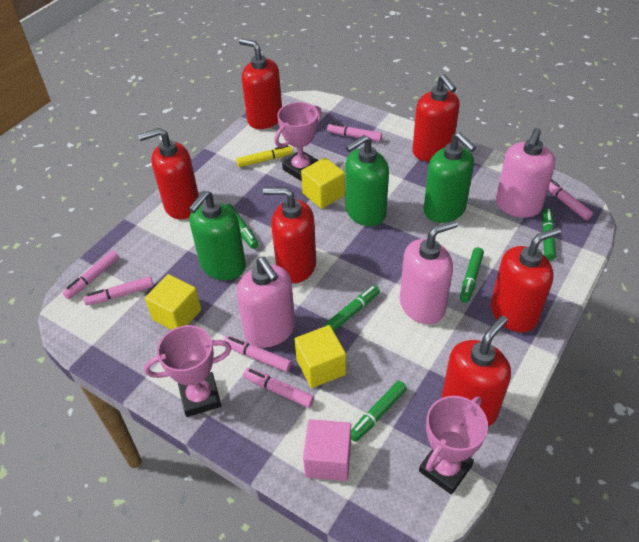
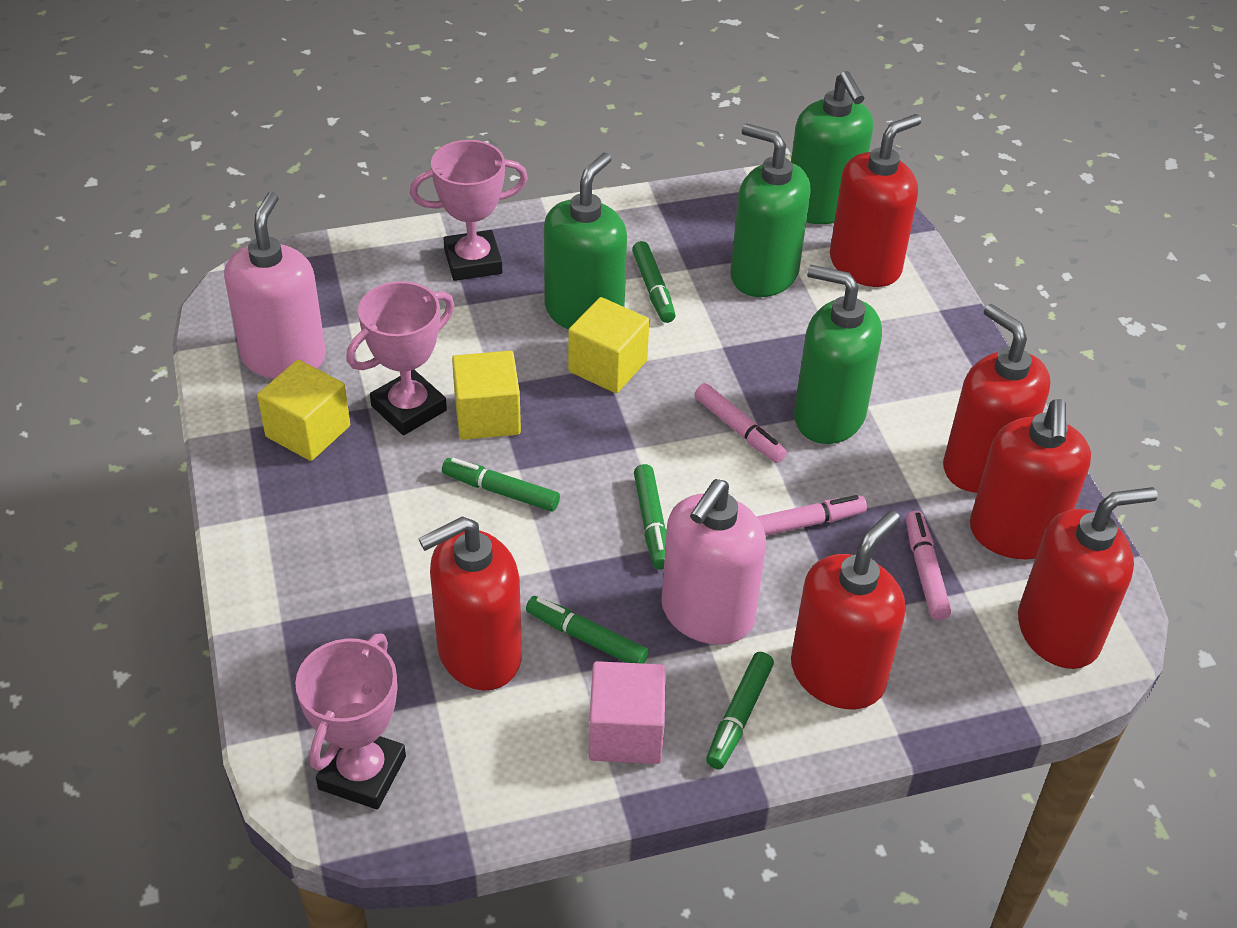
green soap dispenser: [189,191,246,280] [345,135,389,226] [424,132,476,223] = 3 -> [544,153,627,330] [730,123,811,297] [791,71,873,224] [794,265,882,444] = 4
pink marker: [63,250,119,299] [83,276,153,305] [224,336,292,372] [243,368,314,408] [327,123,382,142] [548,179,593,220] = 6 -> [695,383,787,463] [757,495,867,536] [906,510,951,620] = 3
pink soap dispenser: [236,257,295,348] [400,220,458,324] [496,128,555,218] = 3 -> [224,192,326,379] [661,479,766,645] = 2
yellow marker: [236,146,293,167] = 1 -> none = 0

